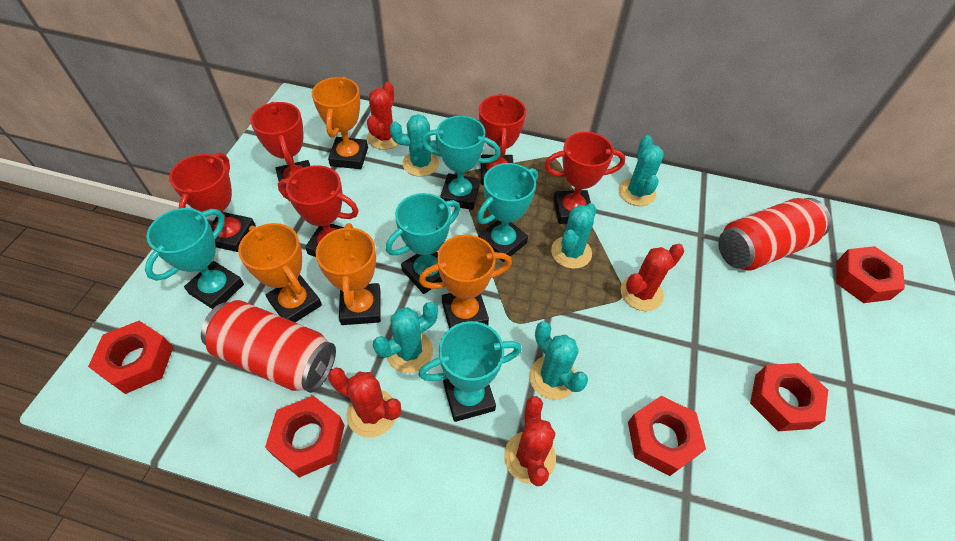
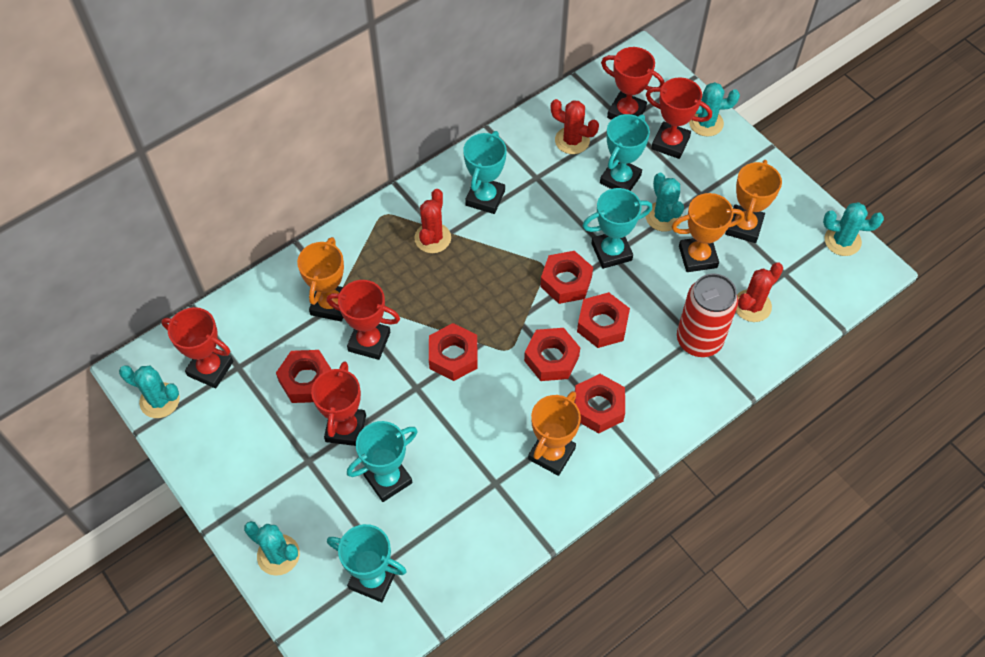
red cactus: [328,368,401,438] [367,82,399,150] [504,396,556,486] [621,244,684,311] = 4 -> [414,189,451,253] [551,99,599,154] [736,262,783,322] = 3
red can: [201,300,336,393] [718,198,831,271] = 2 -> [677,273,738,357] = 1
red nut: [88,321,173,394] [265,396,345,478] [628,396,706,476] [750,363,828,431] [836,246,905,303] = 5 -> [276,350,332,403] [429,323,478,381] [524,328,580,381] [540,251,593,304] [574,374,625,433] [577,292,630,348] = 6

